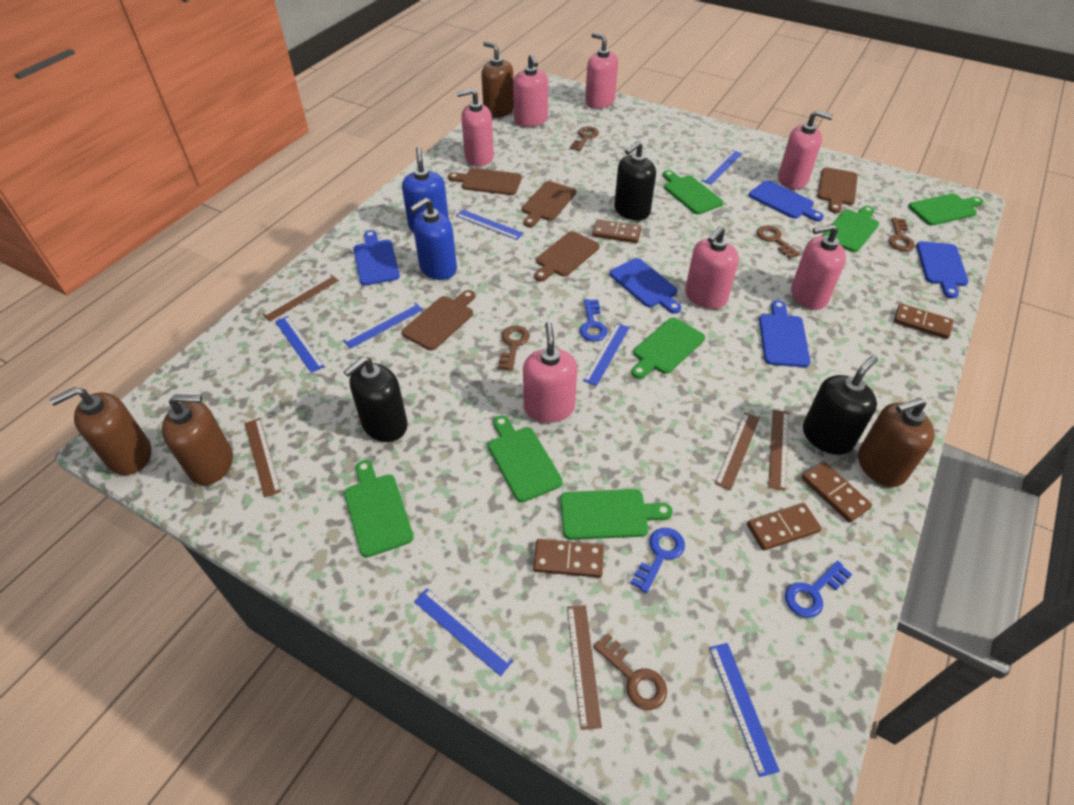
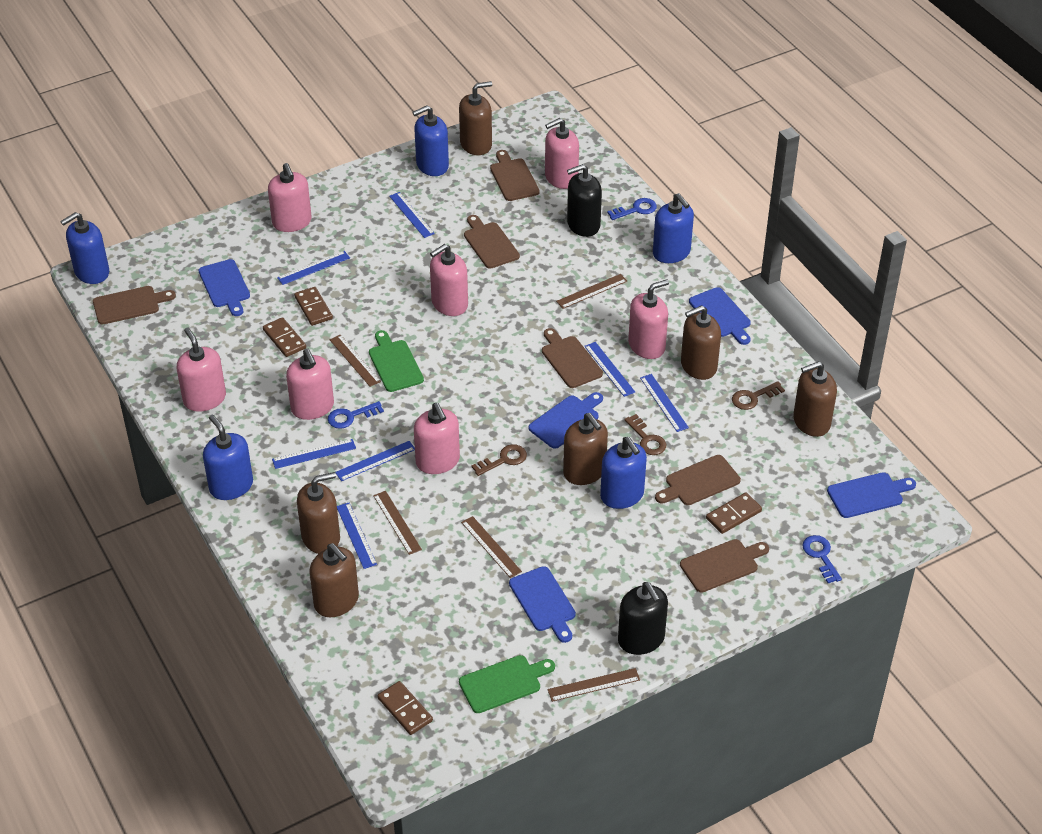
black soap dispenser: [343,356,408,442] [614,141,656,220] [803,355,878,455] = 3 -> [567,164,602,237] [618,582,668,655] = 2
blue soap dispenser: [402,147,449,232] [410,198,457,280] = 2 -> [60,212,109,284] [203,415,253,500] [412,106,449,176] [600,437,647,509] [653,193,694,263] = 5
brown cutting board: [402,290,475,350] [448,168,522,195] [522,181,576,227] [534,231,600,281] [818,167,858,213] = 5 -> [93,286,176,324] [464,215,520,269] [490,150,540,201] [542,328,603,388] [655,455,741,505] [680,539,769,593] = 6
brown domino: [533,539,604,578] [592,219,641,243] [747,503,822,551] [802,461,872,523] [894,304,953,339] = 5 -> [263,317,306,357] [294,287,333,326] [378,681,433,735] [706,492,762,534] = 4
brown key: [498,326,530,371] [570,126,599,151] [593,633,667,710] [756,226,801,259] [888,217,915,251] = 5 -> [471,444,527,476] [624,414,666,455] [732,381,785,410] = 3
brown soap dispenser: [49,387,152,475] [162,394,233,485] [481,41,514,118] [858,398,935,487] = 4 -> [297,472,340,554] [310,543,359,617] [459,81,492,155] [563,413,608,485] [681,305,721,380] [793,361,837,437] = 6
green cutting board: [344,460,414,557] [488,415,563,502] [560,489,673,540] [631,318,705,379] [663,170,724,214] [823,206,879,252] [908,193,983,225] = 7 -> [369,330,424,392] [459,655,555,713] = 2

